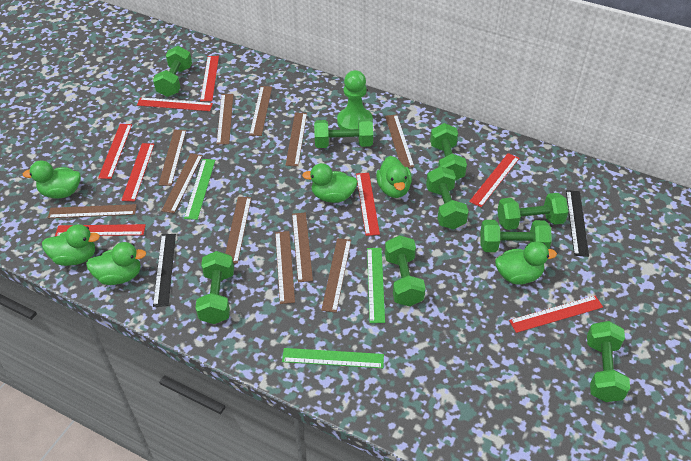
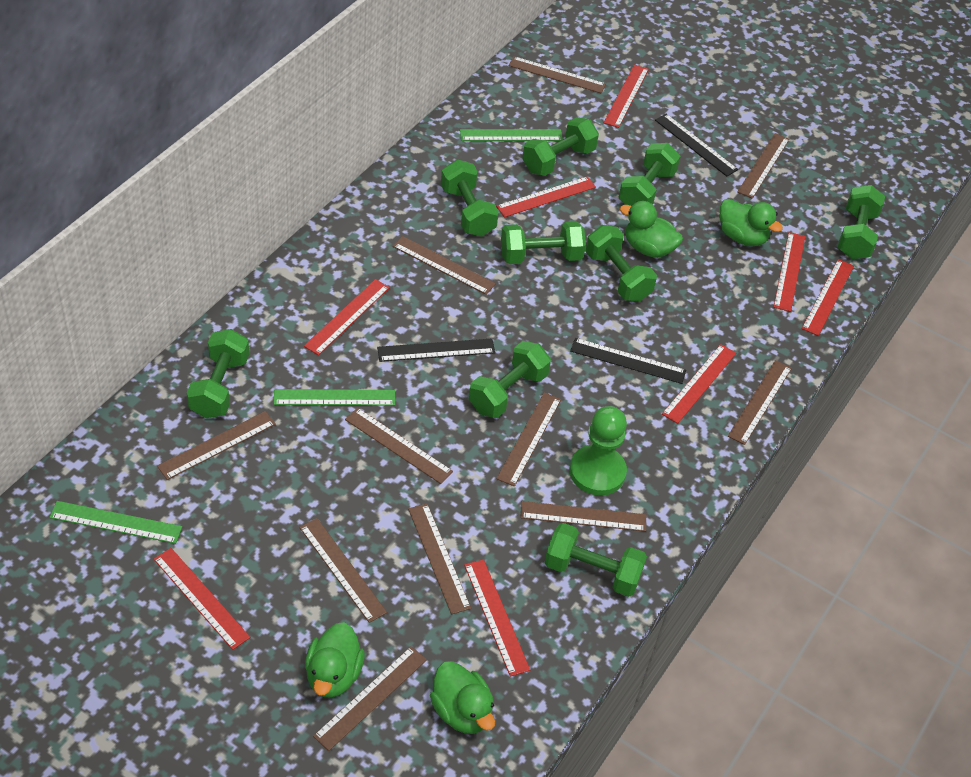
black ruler: [153,234,176,307] [566,190,589,257] = 2 -> [377,338,495,362] [570,338,686,384] [655,114,738,176] = 3
green duck: [23,161,81,199] [42,224,100,266] [86,242,146,285] [302,163,358,203] [376,156,412,198] [495,241,557,285] = 6 -> [305,622,365,698] [430,661,495,734] [620,201,683,258] [720,199,783,246] = 4

